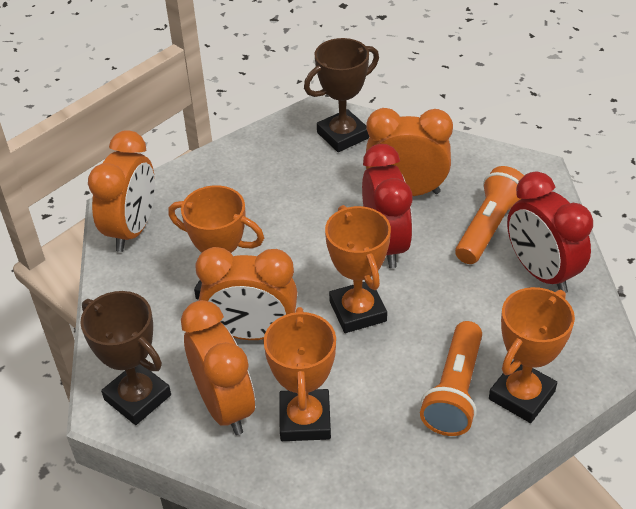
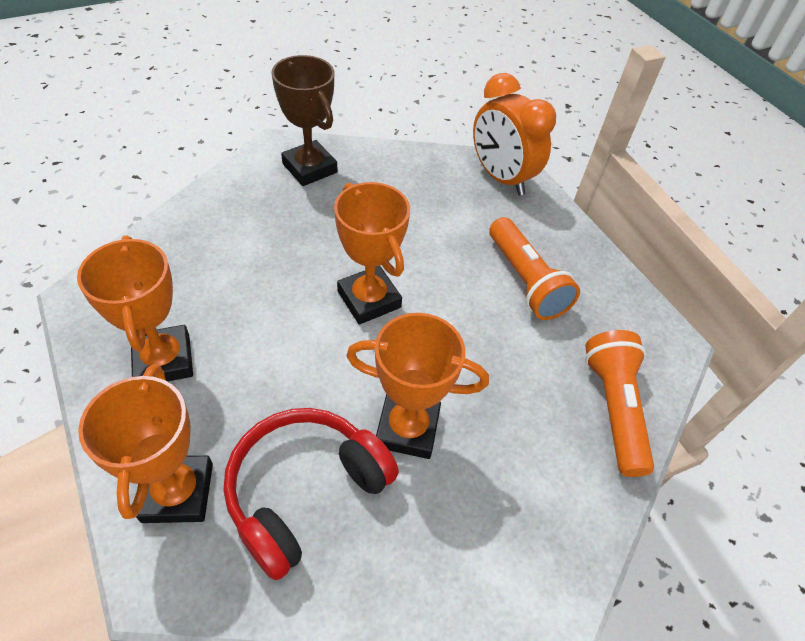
brown trophy: [80,291,171,425] [304,38,379,152] = 2 -> [271,55,337,186] = 1
orange clock: [88,130,155,252] [181,300,255,435] [196,247,297,340] [366,108,453,196] = 4 -> [473,73,556,196] = 1
red clock: [362,144,413,268] [507,171,593,293] = 2 -> none = 0
red headphones: none = 0 -> [224,408,399,581] = 1

